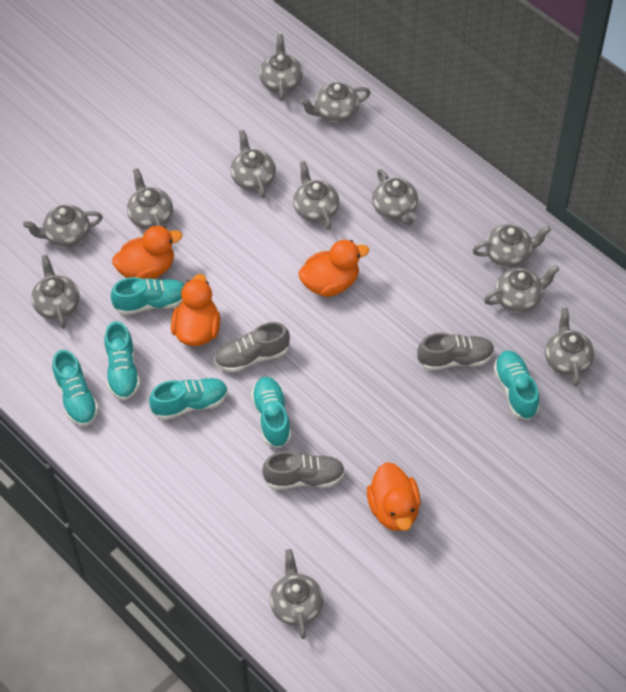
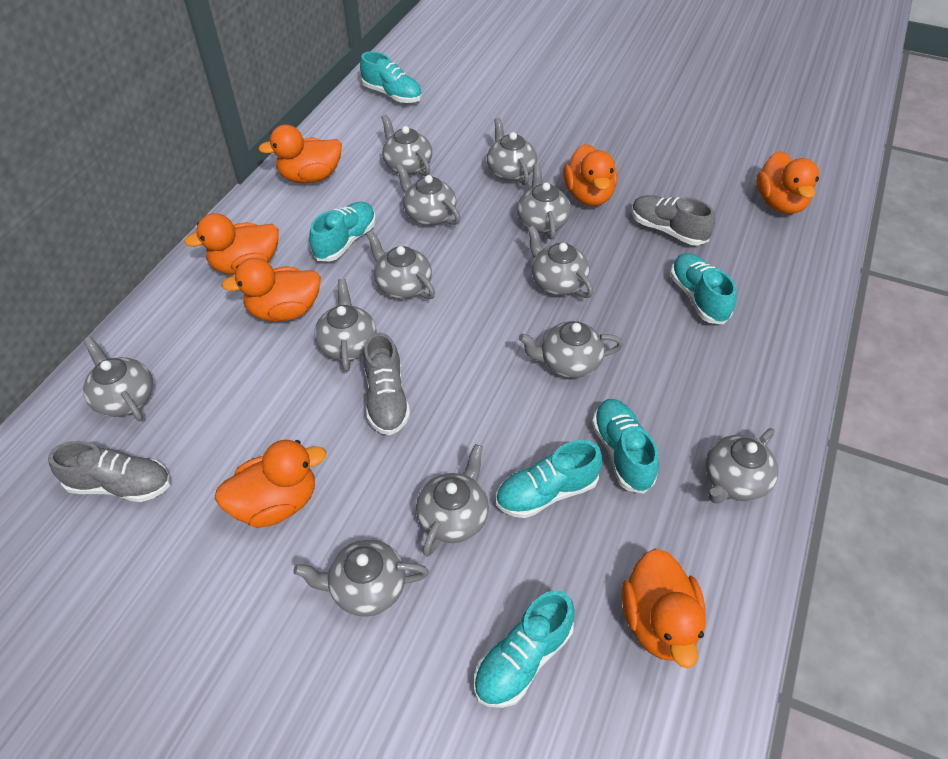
orange duck: [112,226,182,279] [171,274,220,346] [298,240,369,297] [367,462,420,531] = 4 -> [184,213,279,275] [215,440,326,528] [221,258,321,322] [258,125,342,183] [563,144,617,206] [622,548,706,668] [756,151,819,214] = 7

